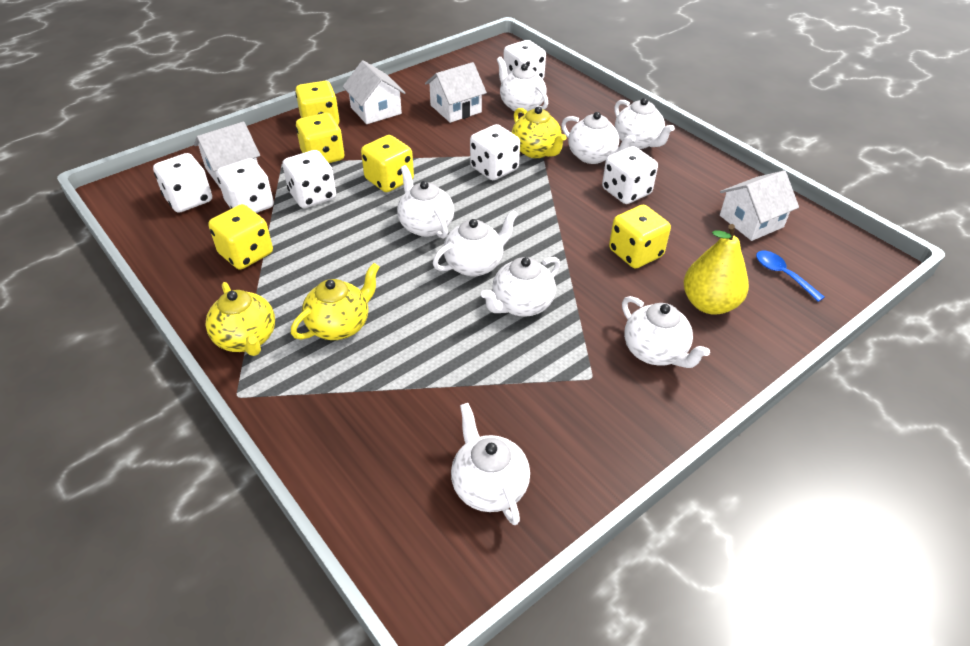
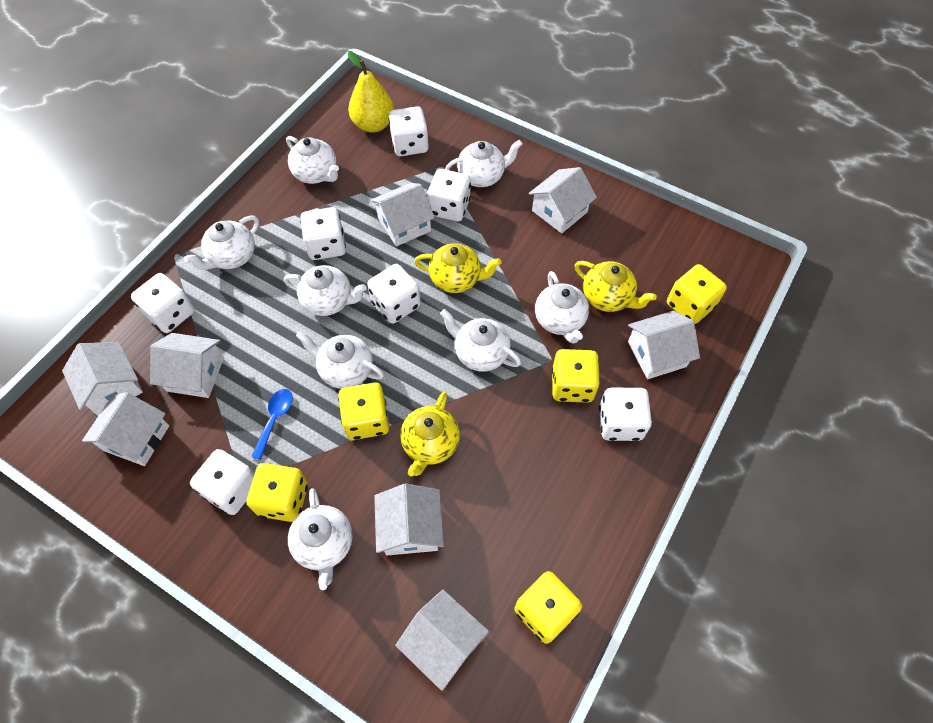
white dice: [153,153,212,213] [217,158,274,213] [282,150,336,208] [470,124,520,180] [503,40,546,79] [602,146,658,204] = 6 -> [131,273,195,333] [190,449,255,515] [300,207,346,260] [367,264,421,324] [389,106,429,156] [427,169,471,222] [599,387,652,441] = 7
white house: [194,122,260,189] [342,60,406,124] [425,62,487,123] [720,170,799,241] = 4 -> [62,342,143,416] [82,392,169,466] [150,333,224,398] [371,183,435,247] [374,484,444,555] [395,590,489,691] [529,167,597,233] [628,311,700,379] = 8

